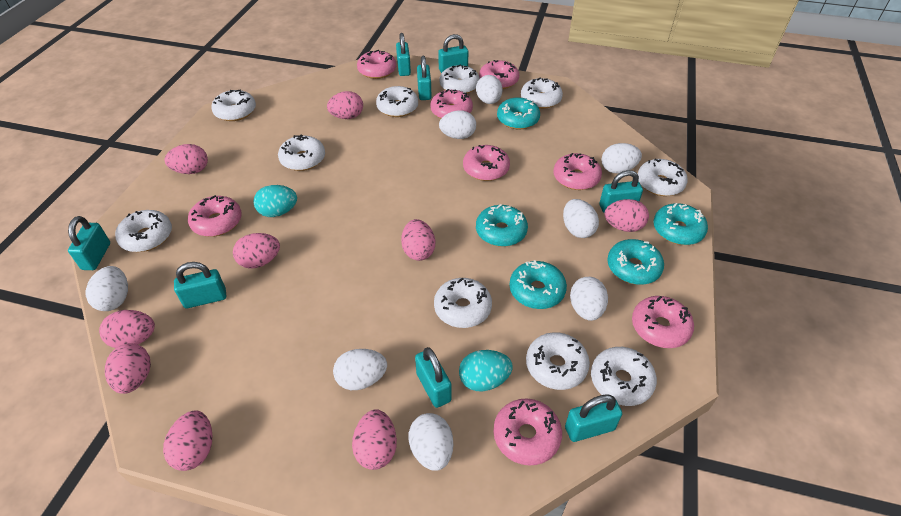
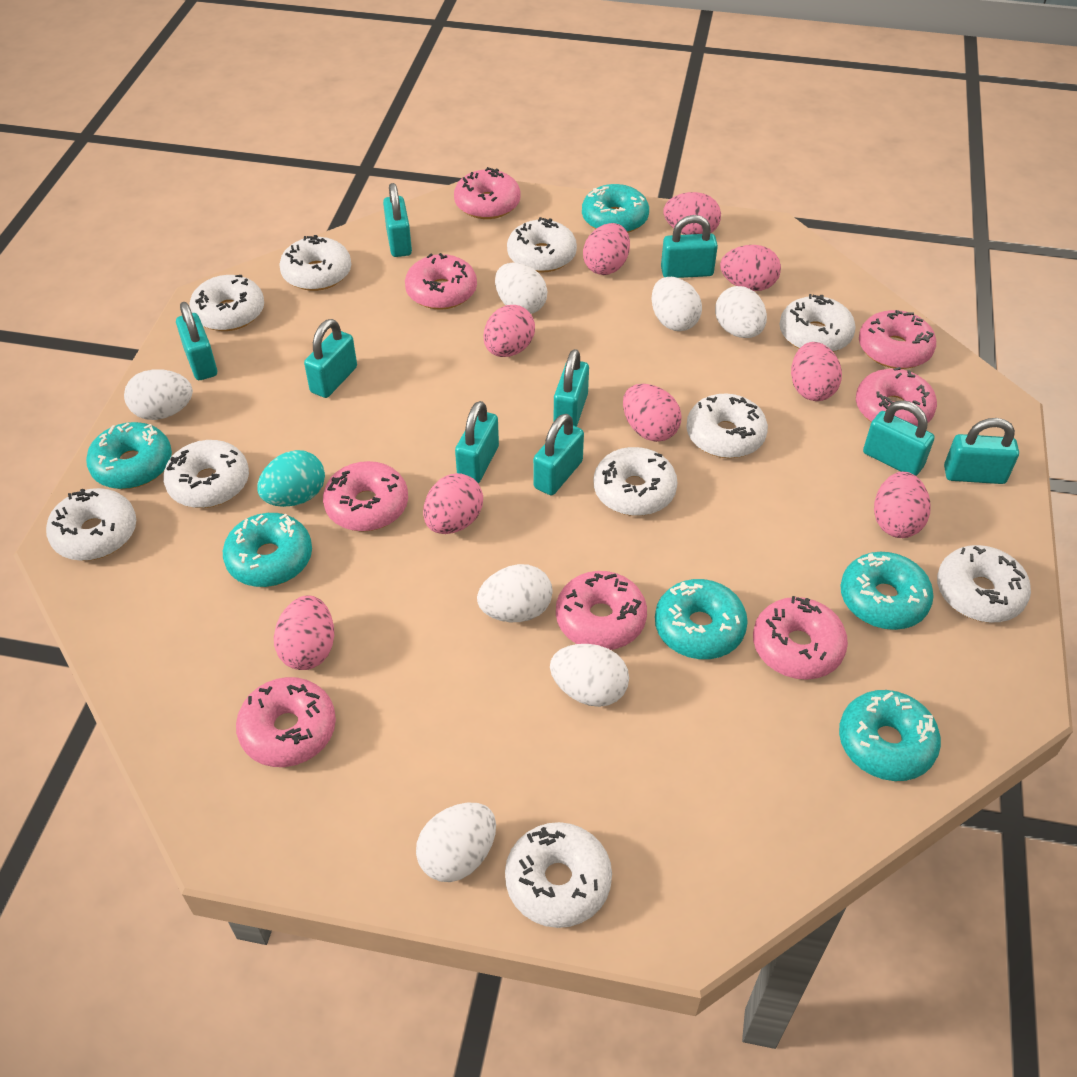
turquoise donut: [476,204,528,247] [497,97,540,130] [509,260,567,309] [607,239,664,285] [653,203,708,245] = 5 -> [86,422,172,489] [223,513,312,587] [582,184,649,233] [655,579,748,659] [839,690,941,781] [840,552,934,630] = 6
turquoise egg: [254,185,297,217] [459,350,513,391] = 2 -> [257,450,325,507] = 1
turquoise padlock: [68,216,110,270] [174,262,226,308] [396,33,411,76] [415,347,452,408] [417,56,432,100] [438,34,468,73] [565,394,622,442] [599,170,643,213] = 8 -> [176,302,217,380] [304,319,357,398] [383,183,412,257] [455,401,499,483] [533,414,584,495] [553,349,589,427] [661,215,718,278] [863,401,934,476] [944,418,1019,484] = 9
white egg: [86,266,128,311] [333,349,387,390] [409,413,453,471] [439,110,476,139] [476,75,502,104] [563,199,599,238] [570,277,608,321] [602,143,642,173] = 8 -> [124,369,193,420] [416,803,496,882] [477,564,553,622] [495,263,548,314] [550,644,629,707] [652,277,702,331] [715,286,767,338] = 7

